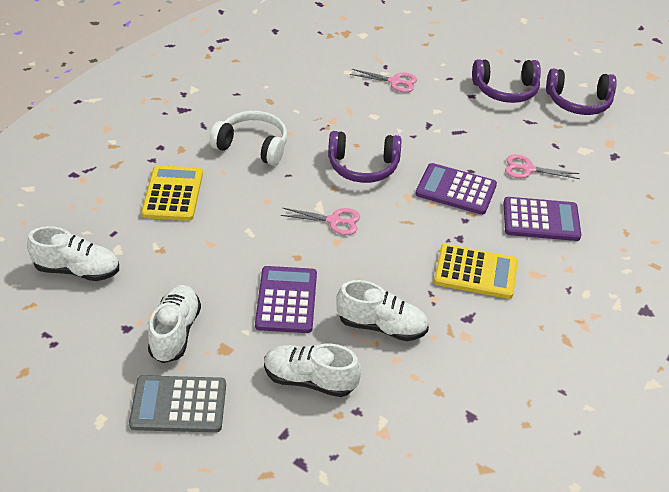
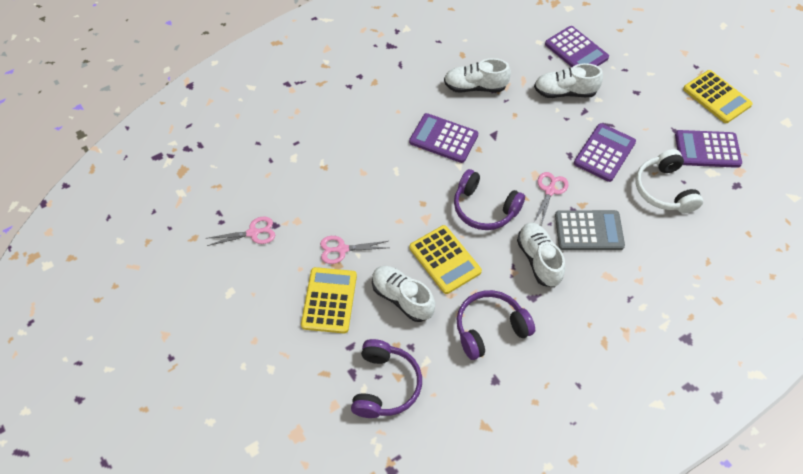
purple calculator: [255,266,317,333] [416,163,497,215] [503,197,581,241] = 3 -> [409,113,478,163] [545,26,609,67] [574,123,636,182] [675,130,742,168] = 4
yellow calculator: [141,165,203,221] [434,244,518,299] = 2 -> [301,267,357,333] [409,225,482,294] [683,70,753,123] = 3

